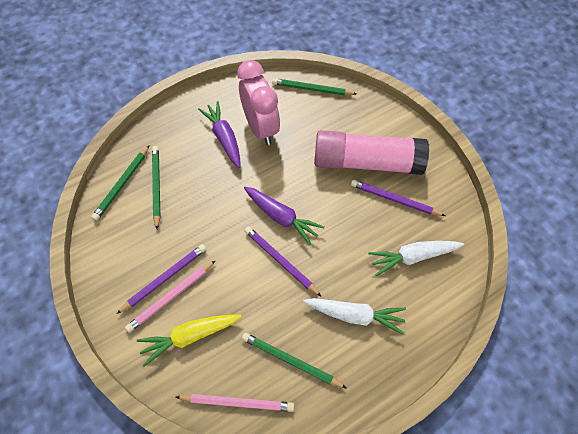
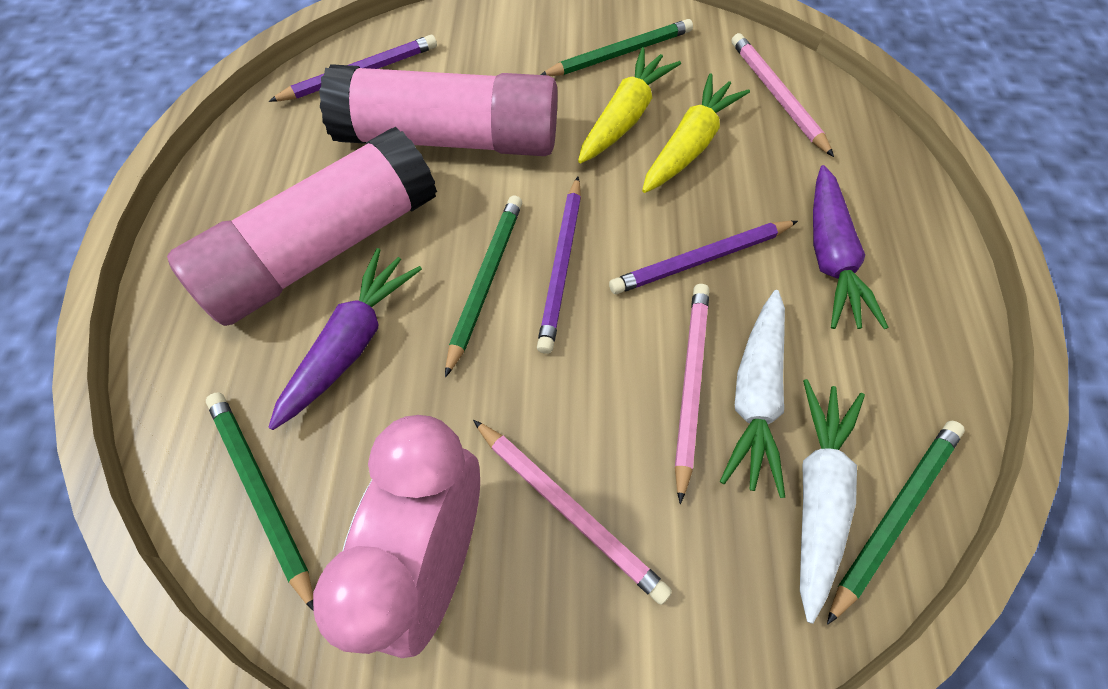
pink glue stick: [314,130,429,175] = 1 -> [167,127,437,326] [319,64,557,156] = 2
pink pencil: [125,260,216,333] [176,394,294,412] = 2 -> [473,420,672,605] [675,284,709,504] [731,33,834,157] = 3
yellow carrot: [137,315,242,367] = 1 -> [578,47,681,163] [642,73,750,193] = 2

